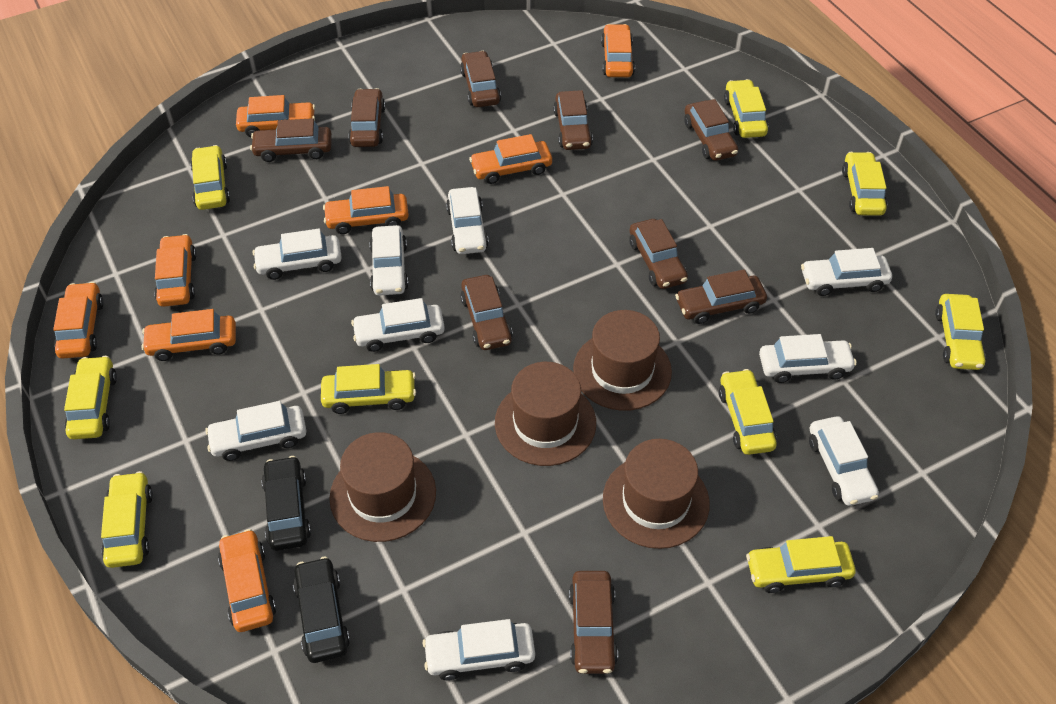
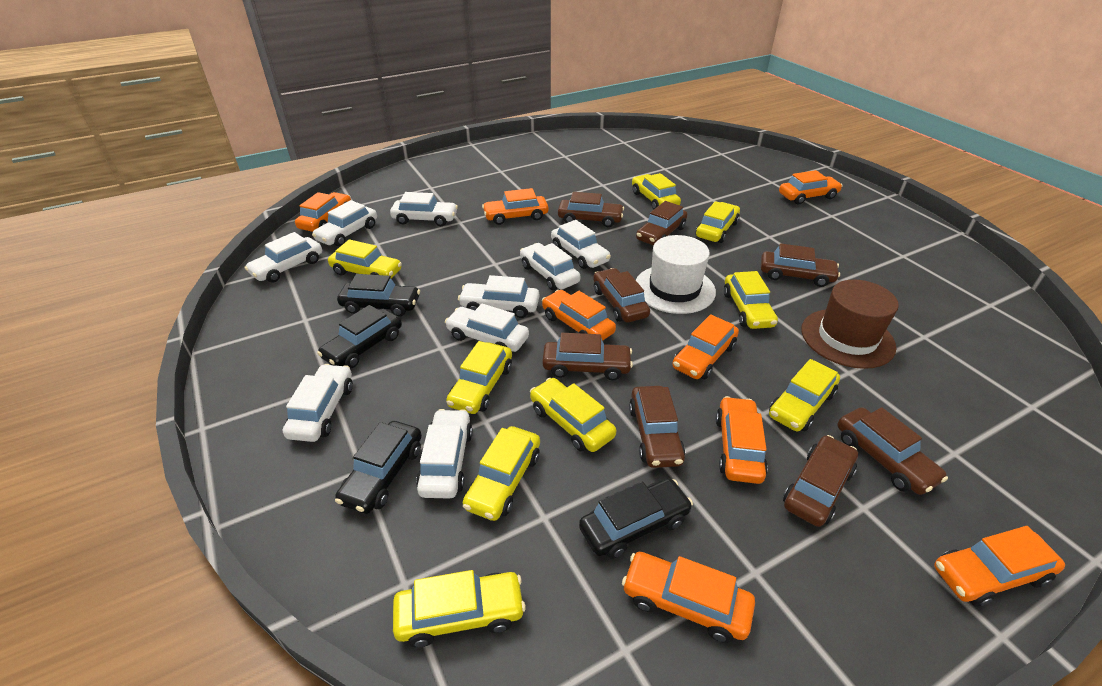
black car: [261,456,311,551] [293,556,350,663] = 2 -> [317,305,402,368] [335,421,422,514] [337,274,420,317] [579,478,693,559] = 4
brown car: [250,118,332,162] [348,88,385,147] [460,51,501,107] [460,275,513,350] [553,90,593,150] [569,571,618,674] [629,219,688,289] [675,269,767,324] [684,99,738,161] = 9 -> [542,333,633,380] [558,192,624,227] [593,268,650,322] [629,386,685,468] [636,201,688,245] [761,243,840,287] [783,435,858,527] [837,407,948,495] = 8
brown hat: [329,432,436,542] [495,362,596,466] [573,310,672,411] [603,439,710,549] = 4 -> [801,280,899,369] = 1
white hat: none = 0 -> [636,235,716,314] = 1

